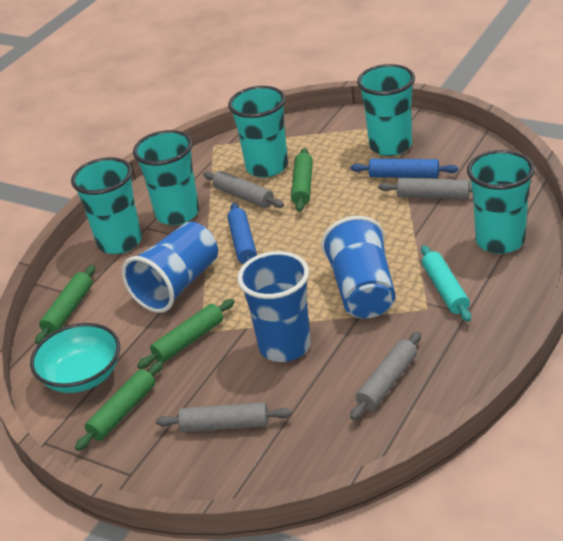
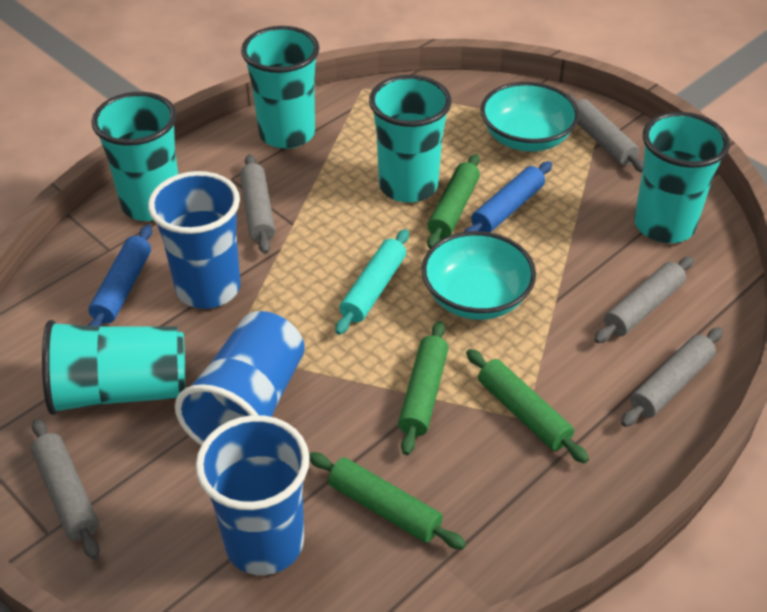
grey rolling pin: [156,402,292,432] [203,171,284,208] [350,332,421,420] [378,178,472,199] = 4 -> [31,419,100,559] [240,154,275,254] [566,93,644,172] [594,256,694,343] [621,327,723,427] = 5
turquoise bowl: [30,323,120,393] = 1 -> [422,231,536,320] [481,82,579,151] = 2

